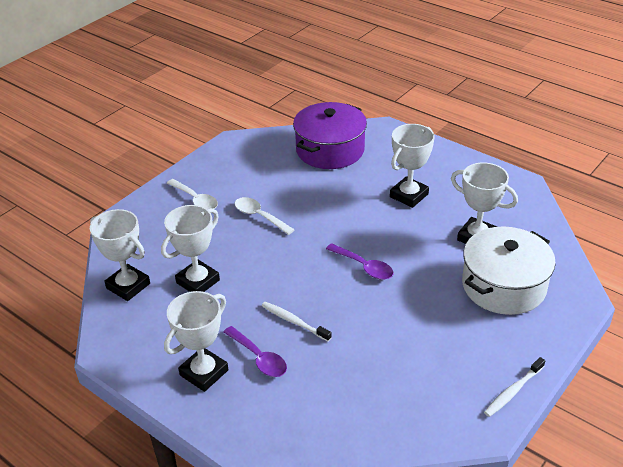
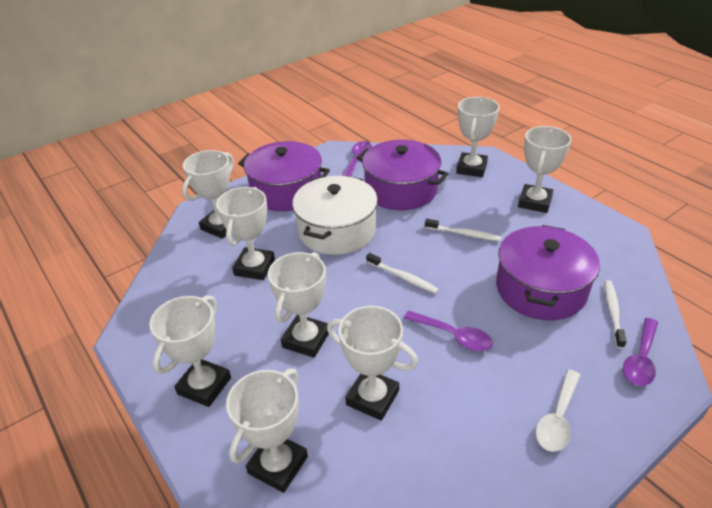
purple pot: [293,102,367,169] = 1 -> [238,141,330,211] [357,140,449,210] [496,225,600,320] = 3
purple spoon: [224,326,287,377] [326,243,394,280] = 2 -> [343,141,372,177] [404,311,493,351] [623,318,658,386] = 3
white spoon: [167,179,218,209] [235,197,295,235] = 2 -> [536,369,580,452] = 1
white toothbrush: [262,302,332,342] [484,357,545,417] = 2 -> [366,253,439,294] [425,219,501,241] [605,280,627,349] = 3
white trophy: [90,209,150,301] [161,205,220,292] [164,291,228,392] [390,124,435,208] [451,163,518,244] = 5 -> [149,295,231,407] [182,150,234,239] [216,187,275,280] [226,369,308,493] [268,252,329,358] [327,306,418,421] [456,97,499,177] [518,126,571,213] = 8

